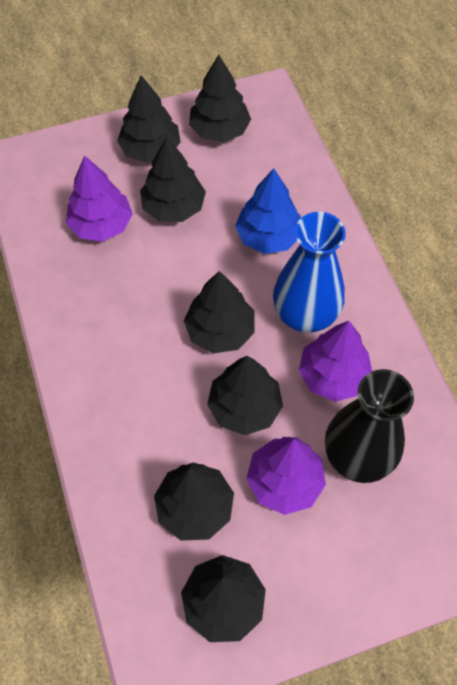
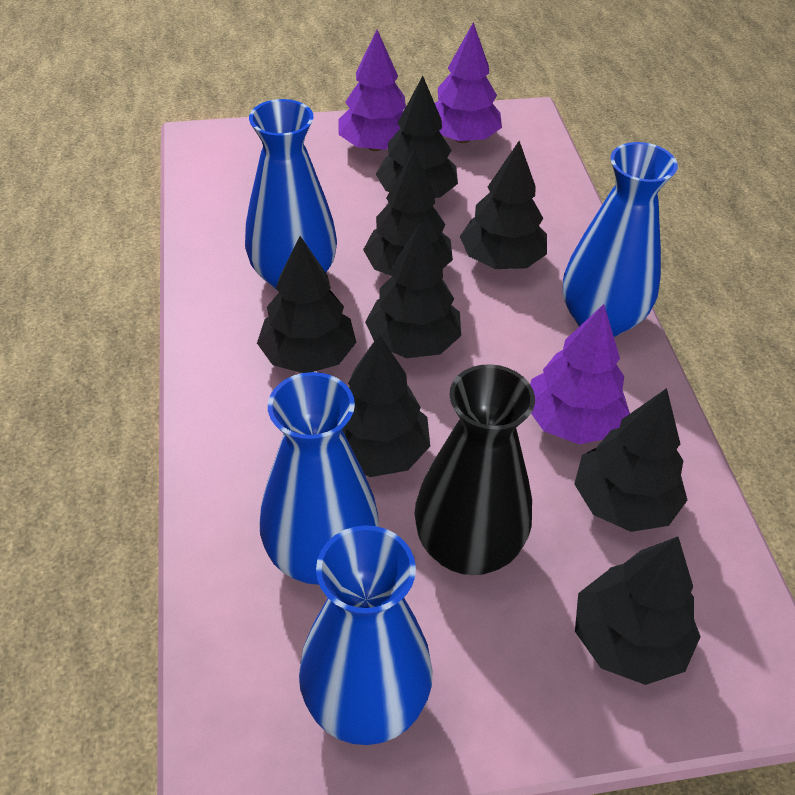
black tree: [117,75,181,163] [140,136,206,222] [154,462,234,541] [181,555,266,642] [184,271,255,354] [189,54,251,142] [207,356,283,435] = 7 -> [257,236,356,373] [342,334,430,477] [363,149,453,276] [365,223,461,358] [376,76,458,198] [460,141,547,269] [574,388,687,532] [575,537,701,685] = 8
blue tree: [235,168,301,254] = 1 -> none = 0
blue vase: [273,212,346,333] = 1 -> [245,99,337,291] [260,372,379,585] [299,525,433,745] [563,142,678,337] = 4

